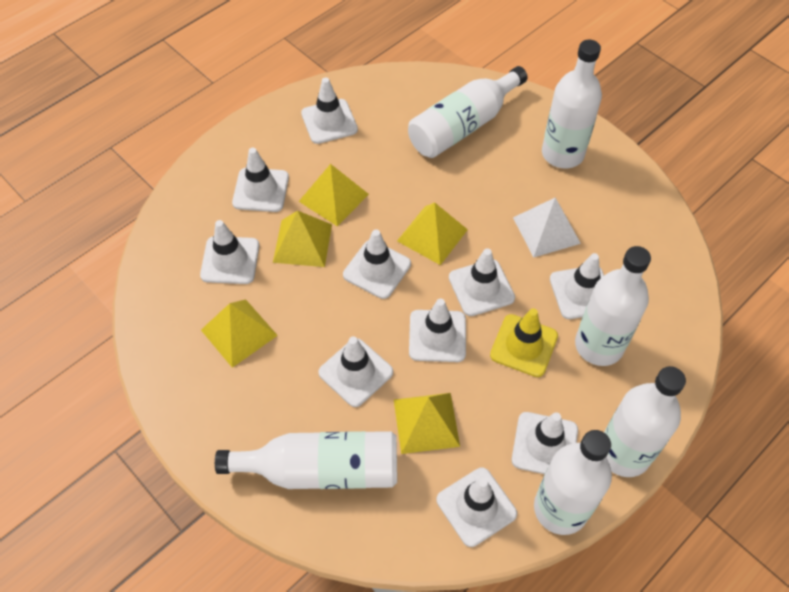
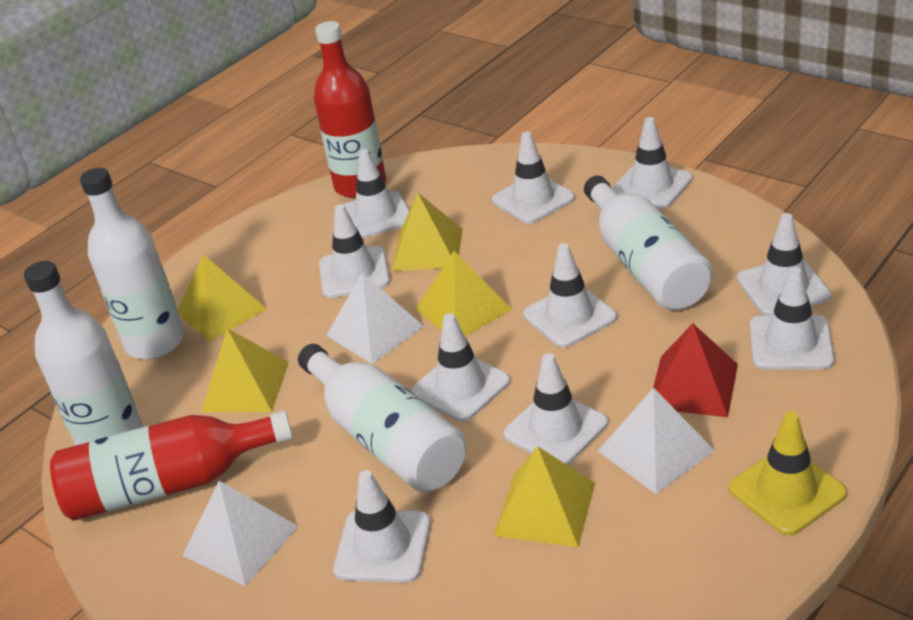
red bottle: none = 0 -> [50,411,293,521] [313,21,386,198] = 2
red pyramid: none = 0 -> [653,324,738,417] = 1
white bottle: [215,431,397,489] [408,66,528,158] [534,430,612,535] [542,40,602,168] [575,246,651,366] [604,366,686,477] = 6 -> [24,261,143,446] [80,168,184,359] [298,344,466,492] [584,175,713,310] = 4
white pyramid: [513,198,581,258] = 1 -> [182,481,299,586] [326,273,424,364] [598,388,715,494] = 3

